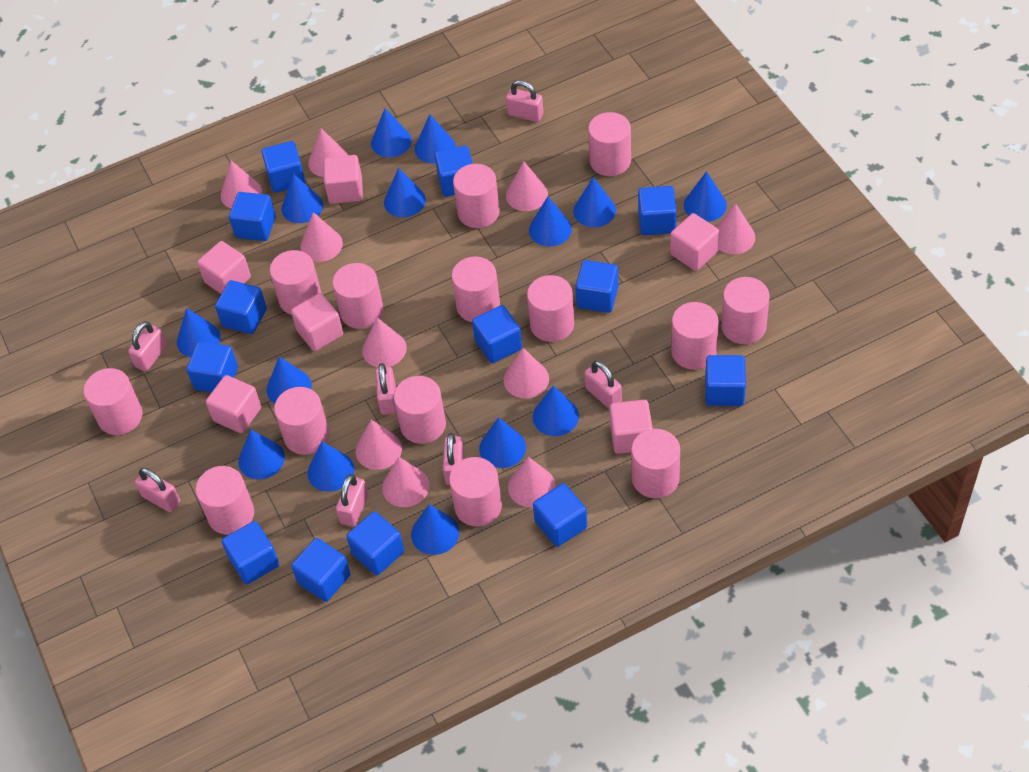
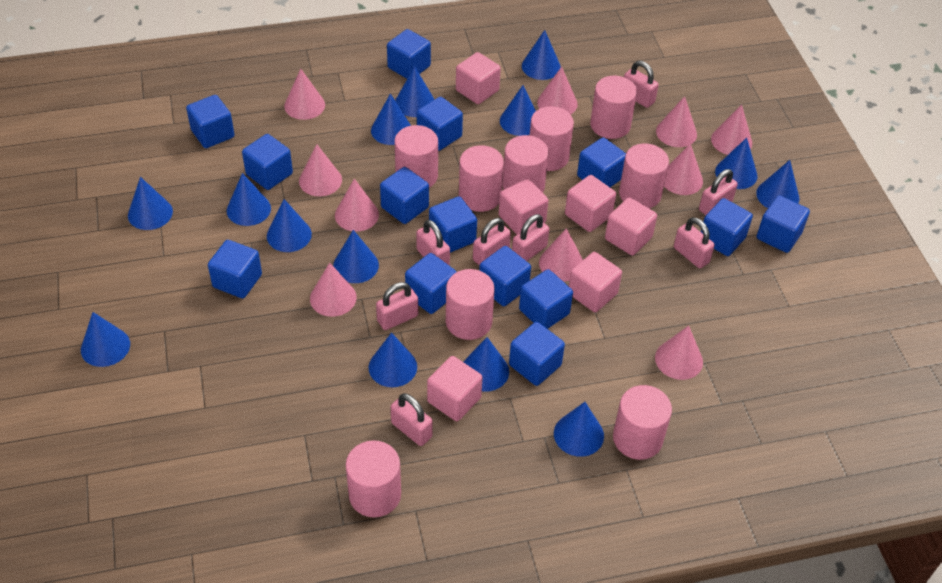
blue cube: [187,341,238,392] [215,280,267,334] [222,521,279,584] [229,192,276,241] [262,141,306,193] [291,538,350,602] [346,511,404,575] [435,146,473,197] [472,305,522,363] [533,483,587,547] [575,260,618,313] [638,186,677,235] [705,355,746,406] = 13 -> [186,95,235,148] [208,240,262,298] [242,134,293,190] [380,167,429,224] [387,29,431,79] [405,253,456,314] [417,97,463,151] [429,197,477,253] [479,246,531,306] [509,322,565,386] [519,269,573,329] [577,138,626,187] [701,198,753,256] [757,195,810,253] = 14
pink cylinder: [84,368,143,435] [196,466,254,535] [270,250,322,315] [274,387,329,455] [332,263,384,329] [394,376,446,444] [449,457,502,527] [452,257,500,322] [453,164,500,228] [527,275,574,342] [588,112,631,176] [631,429,680,498] [671,302,719,370] [721,277,770,344] = 14 -> [346,440,401,517] [394,125,438,188] [446,269,494,340] [459,145,504,212] [503,135,549,193] [530,106,574,171] [590,76,637,139] [613,385,672,460] [619,144,669,209] = 9
pink padlock: [128,321,167,371] [135,468,180,512] [336,474,368,527] [375,363,397,415] [443,433,464,485] [506,80,543,122] [584,361,622,409] = 7 -> [376,282,418,330] [391,393,433,446] [416,220,450,265] [473,218,511,266] [512,214,549,261] [624,61,659,108] [674,217,715,268] [699,169,738,215] = 8

